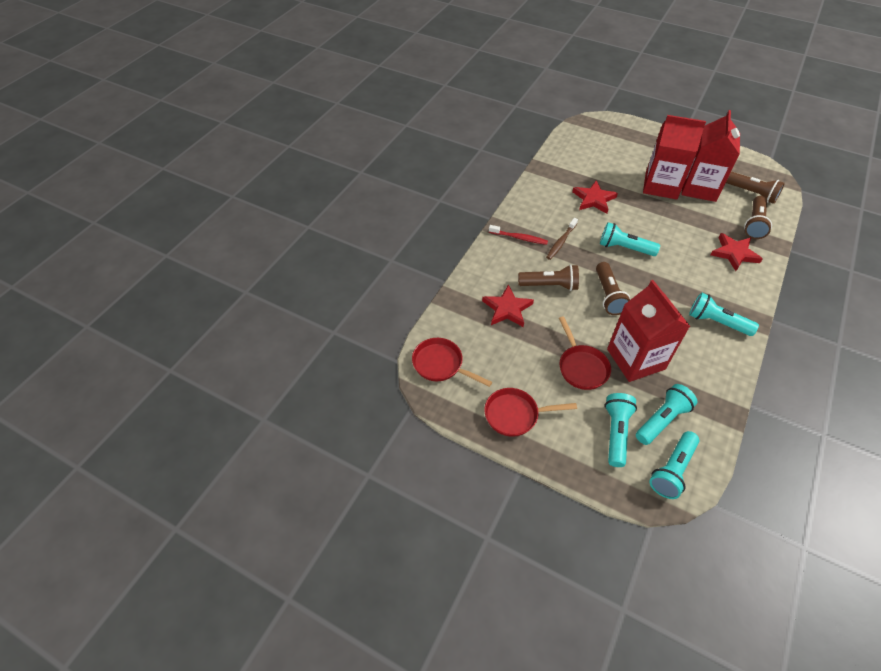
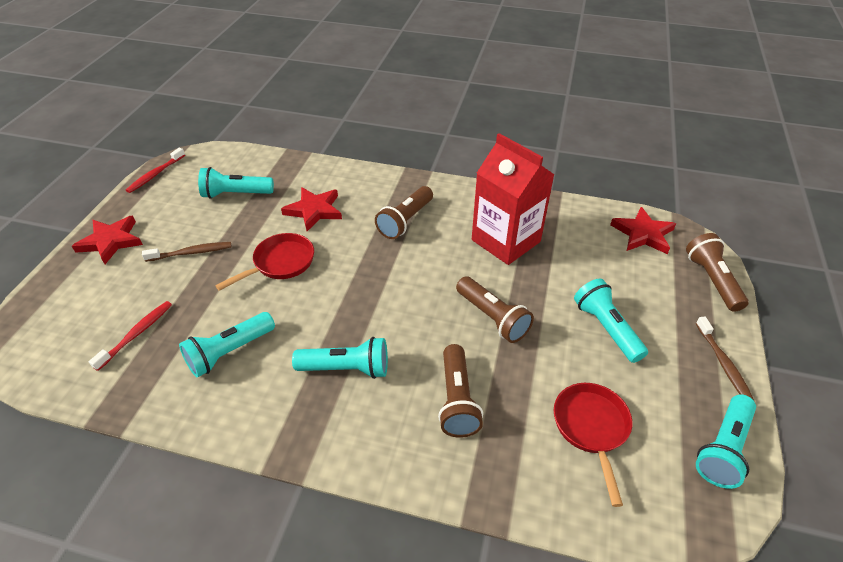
brown toothbrush: [546,218,578,260] = 1 -> [142,242,232,262] [696,316,755,402] = 2
red carton: [607,280,691,382] [643,115,706,200] [681,110,740,202] = 3 -> [472,133,554,265] = 1
red pan: [412,338,492,387] [484,388,577,437] [559,316,611,390] = 3 -> [215,233,314,291] [554,383,632,507] = 2
red toothbrush: [489,225,548,245] = 1 -> [89,301,172,371] [126,148,185,193] = 2

